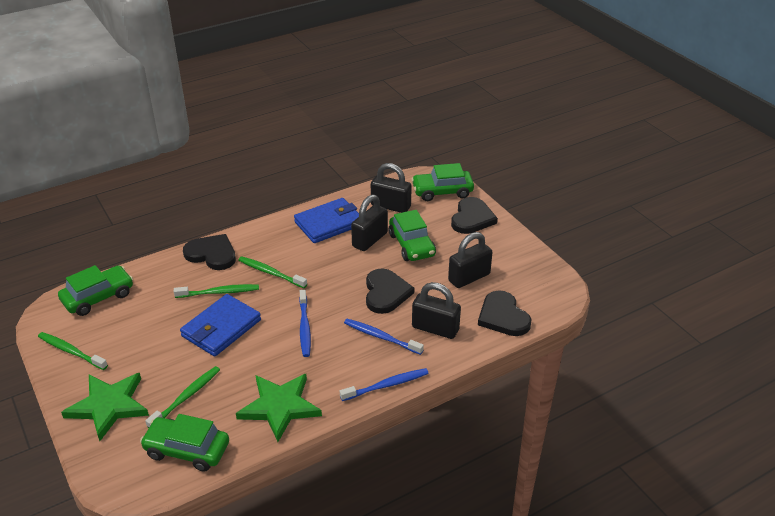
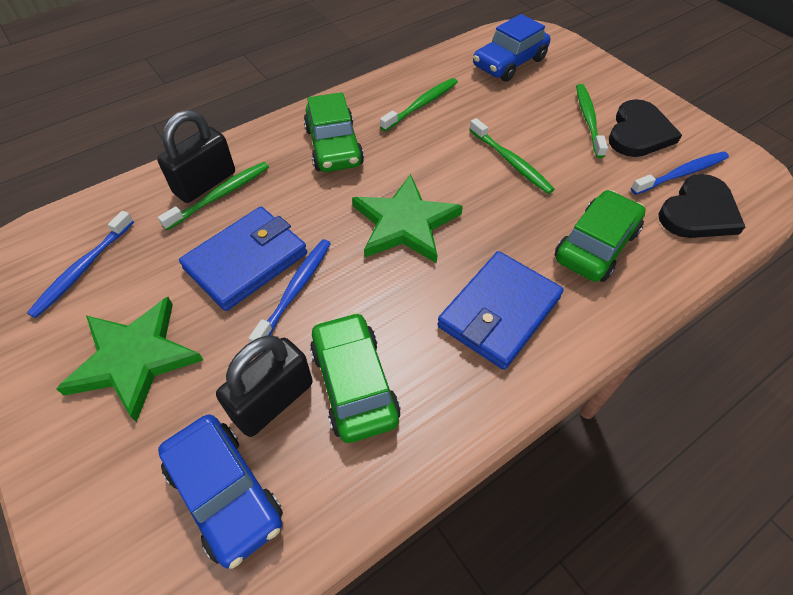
black heart: [183,234,236,270] [366,268,414,314] [451,197,498,234] [478,290,531,336] = 4 -> [609,99,682,157] [658,174,745,238] = 2
black padlock: [351,194,388,251] [371,163,412,213] [412,282,461,339] [448,232,493,288] = 4 -> [157,110,235,203] [216,336,313,437] = 2
blue car: none = 0 -> [158,414,283,569] [473,14,550,82] = 2
green car: [58,265,133,316] [140,414,229,472] [389,210,436,261] [411,163,474,201] = 4 -> [304,92,364,172] [310,312,401,443] [555,190,646,282] = 3

